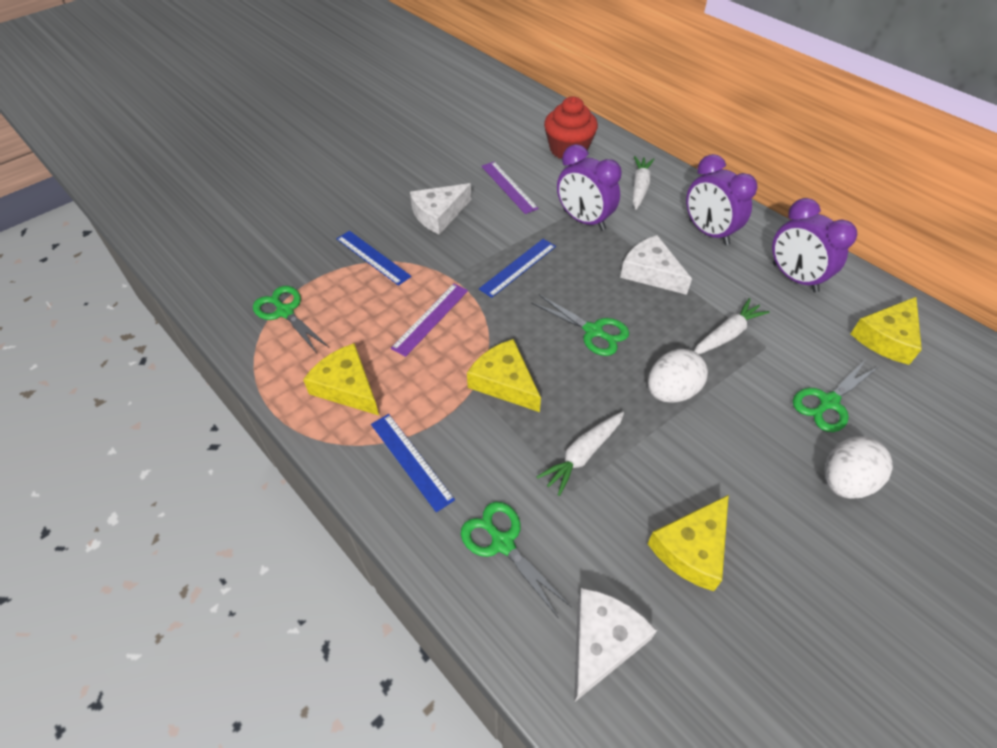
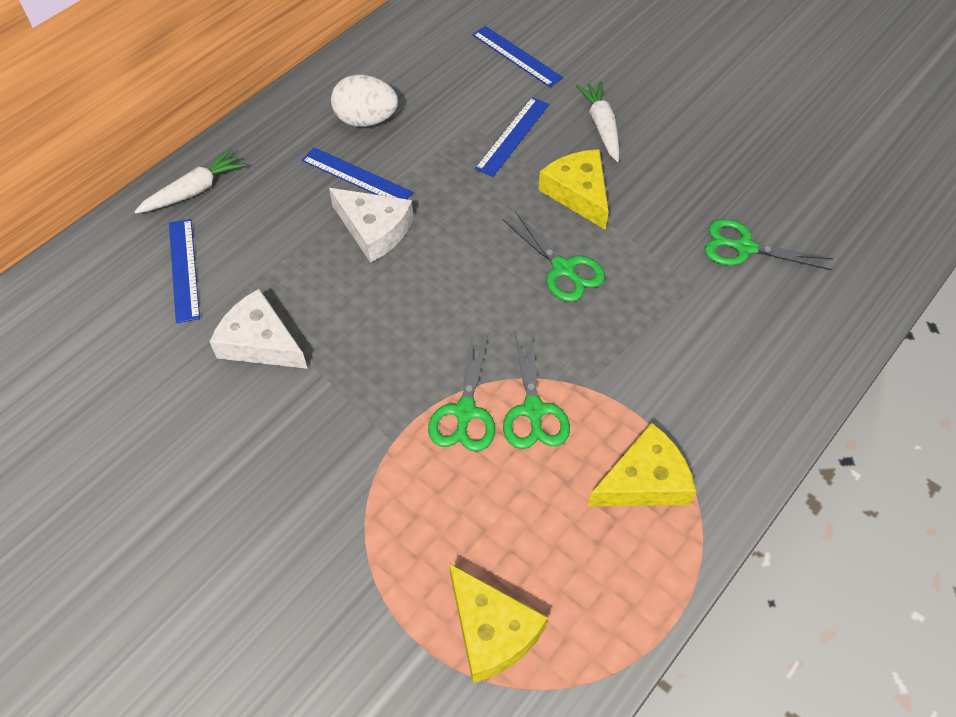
blue ruler: [336,231,412,286] [371,414,455,513] [479,239,556,298] = 3 -> [169,219,200,323] [302,147,413,199] [472,26,563,87] [475,97,549,177] = 4
purple clock: [557,144,622,231] [686,154,757,245] [772,198,857,293] = 3 -> none = 0
purple ruler: [391,284,468,357] [481,162,539,214] = 2 -> none = 0
red cupcake: [544,97,598,159] = 1 -> none = 0
white carrot: [537,411,624,496] [633,156,654,210] [694,298,770,354] = 3 -> [134,149,246,214] [576,81,619,162] = 2
white cheese: [410,183,471,235] [574,588,657,702] [620,235,692,295] = 3 -> [210,289,308,369] [329,188,414,263] = 2
white egg: [648,349,708,403] [824,436,893,499] = 2 -> [331,75,398,127] = 1
yellow cheese: [303,343,379,415] [467,339,541,412] [647,495,729,591] [851,297,922,365] = 4 -> [450,564,548,683] [538,149,609,230] [587,423,696,507] = 3

